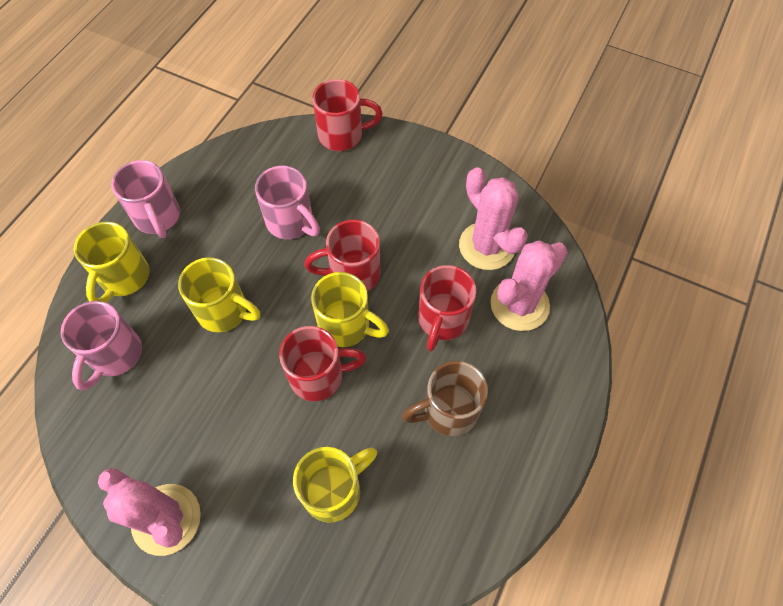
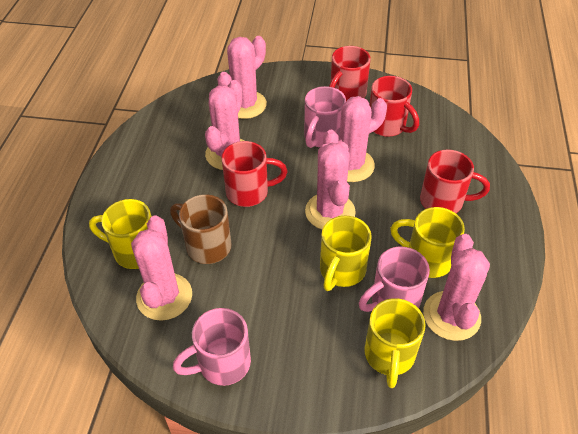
pink cactus: [98,468,201,556] [459,167,528,270] [490,240,568,331] = 3 -> [131,216,192,321] [205,80,244,170] [217,36,267,119] [305,143,356,230] [323,96,387,182] [423,234,490,341] = 6

